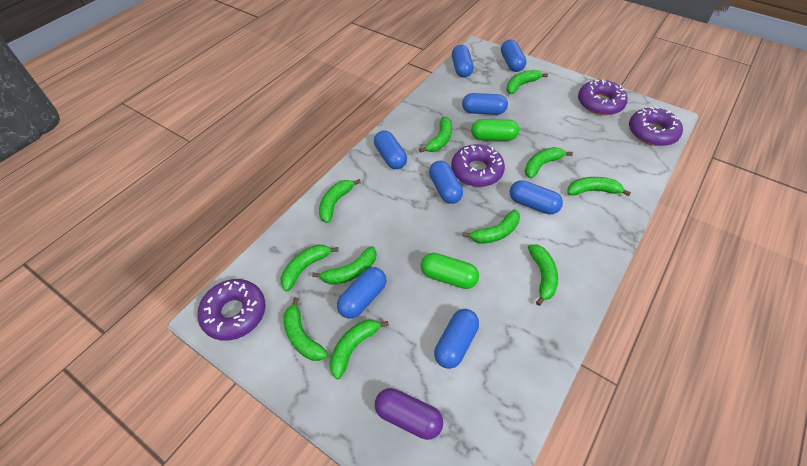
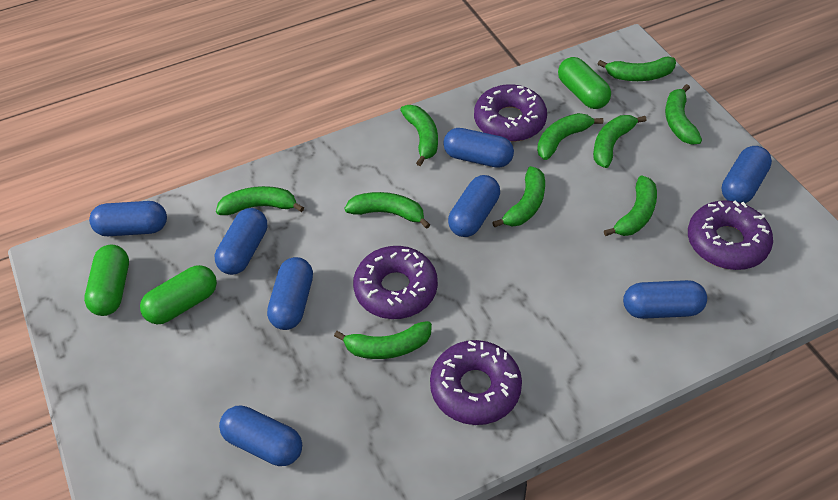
green banana: [281,245,338,292] [283,297,328,361] [312,246,377,285] [319,179,361,223] [329,319,389,379] [419,117,452,153] [463,209,520,244] [506,70,548,94] [525,147,573,179] [528,244,558,306] [567,177,631,196] = 11 -> [216,186,304,215] [334,321,432,359] [344,192,430,229] [400,105,438,166] [492,166,545,227] [537,113,603,160] [593,115,646,168] [598,56,676,81] [604,175,657,236] [665,84,702,145] = 10
green capsule: [420,253,479,289] [471,119,519,141] = 2 -> [84,245,129,316] [140,265,217,324] [558,57,611,109] = 3
purple capsule: [375,388,443,440] = 1 -> none = 0

